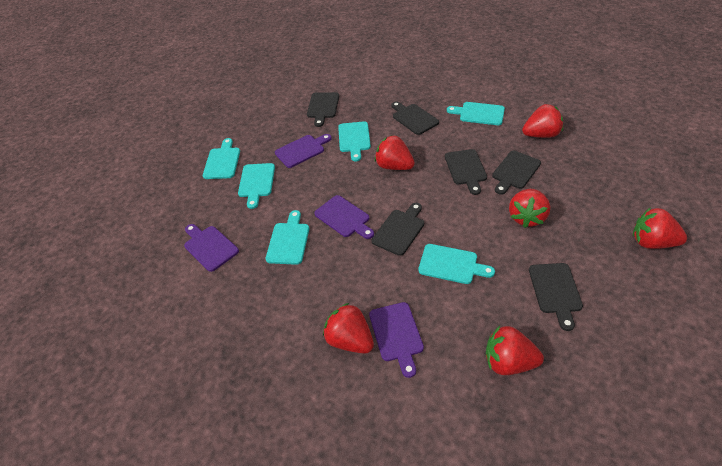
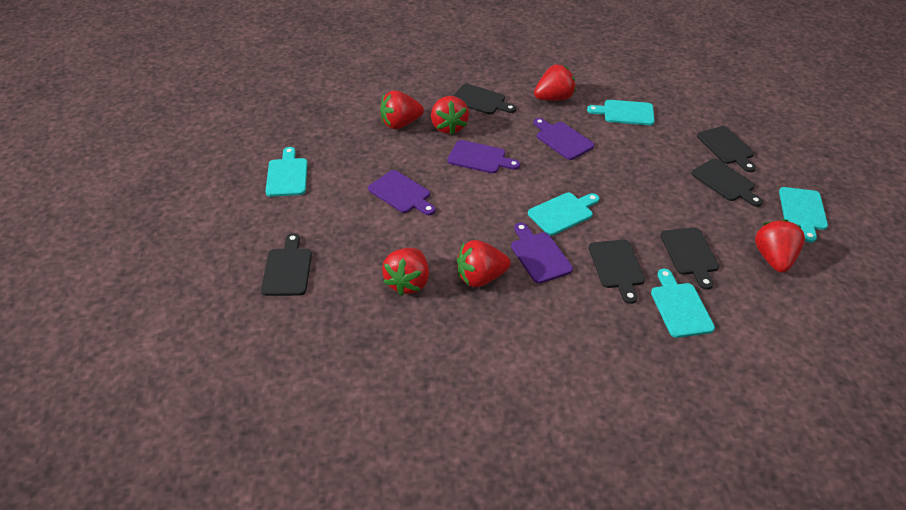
turquoise cutting board: [203,138,240,179] [238,163,275,209] [266,210,309,265] [338,121,371,161] [418,244,495,284] [447,102,505,125] = 6 -> [266,147,308,197] [528,193,599,236] [587,100,655,125] [651,269,715,338] [779,187,828,243] = 5

